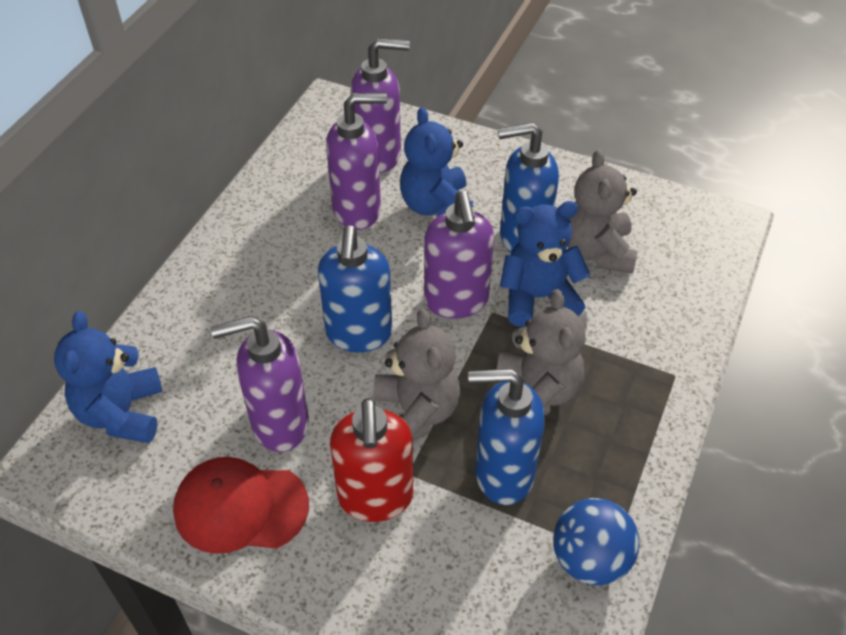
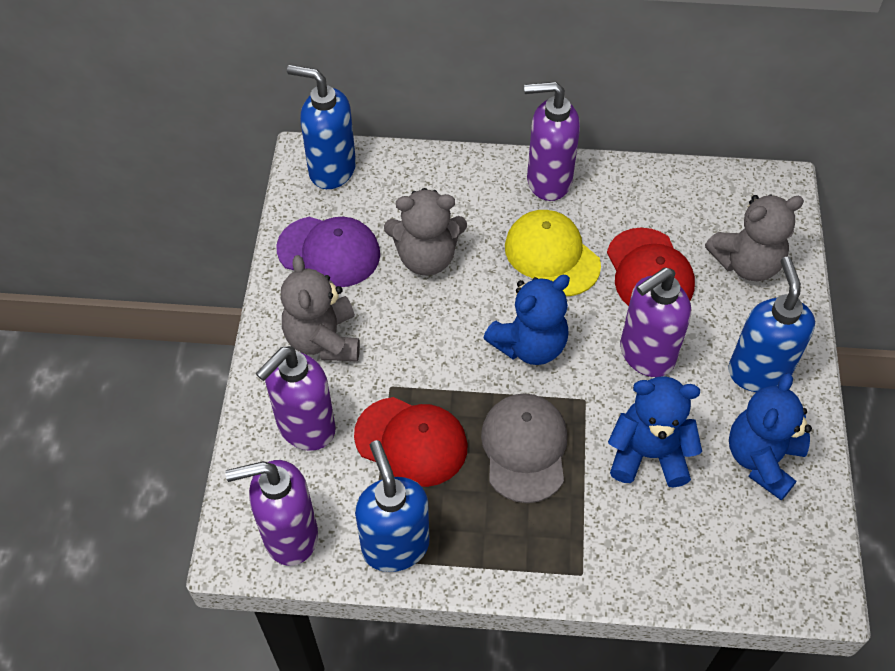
blue ball: [553,498,640,585] = 1 -> none = 0
grey cap: none = 0 -> [481,393,568,503] = 1
purple cap: none = 0 -> [277,217,380,287] = 1
red cap: [173,457,309,554] = 1 -> [354,397,467,487] [607,228,695,306] = 2
red soap dispenser: [330,398,413,522] = 1 -> none = 0
yellow cap: none = 0 -> [505,210,601,296] = 1

